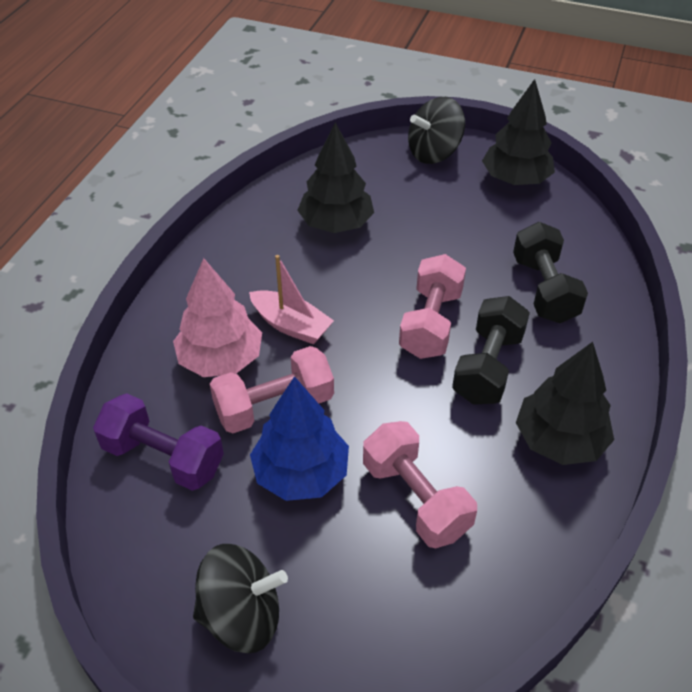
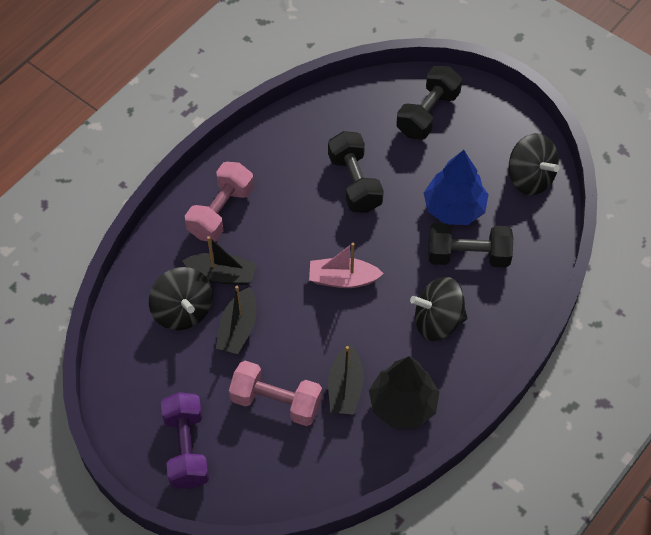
black boat: none = 0 -> [182,236,256,285] [216,286,257,354] [328,344,364,415] = 3
black dumbbell: [452,296,530,405] [513,222,588,323] = 2 -> [328,131,384,213] [396,66,462,140] [428,223,513,268] = 3
black spinning top: [193,544,288,653] [408,97,465,164] = 2 -> [149,267,213,330] [410,277,467,341] [509,133,559,195] = 3
black tree: [297,122,374,233] [482,79,555,185] [516,342,614,465] = 3 -> [369,356,440,428] = 1
pink dumbbell: [210,346,334,433] [363,421,477,548] [399,254,466,359] = 3 -> [185,162,254,242] [229,361,322,426] = 2
pink tree: [173,258,262,377] = 1 -> none = 0

